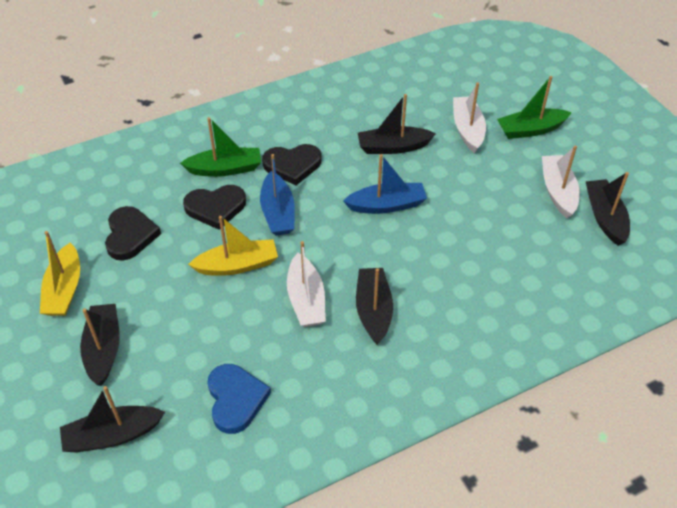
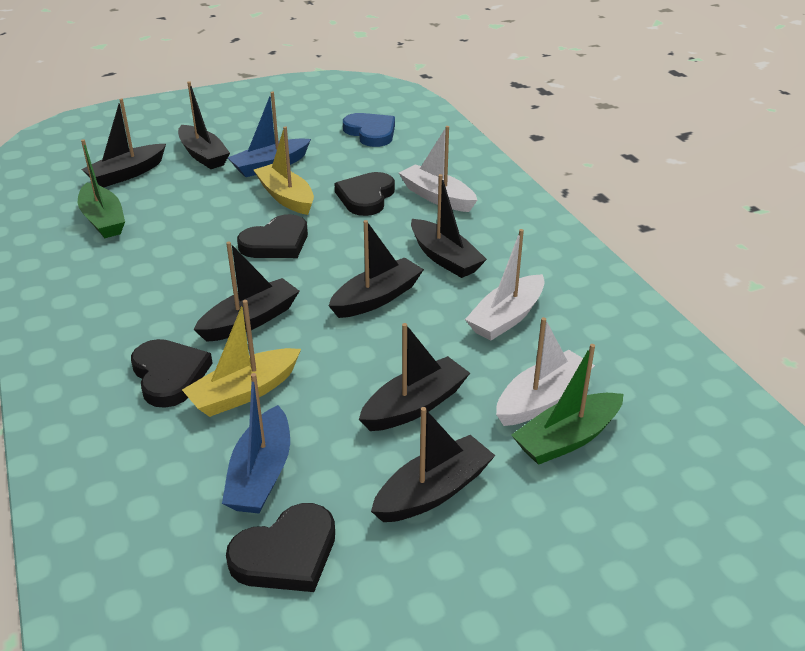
black boat: [60,386,165,453] [80,304,120,386] [356,268,393,345] [358,94,436,154] [585,172,630,246] = 5 -> [81,98,166,187] [178,81,230,169] [193,241,299,342] [329,220,424,318] [359,323,470,431] [371,407,495,522] [411,174,487,278] = 7
black heart: [105,206,161,261] [183,185,246,230] [262,144,322,185] = 3 -> [131,339,213,408] [226,503,335,592] [237,214,308,258] [334,172,395,216] = 4

